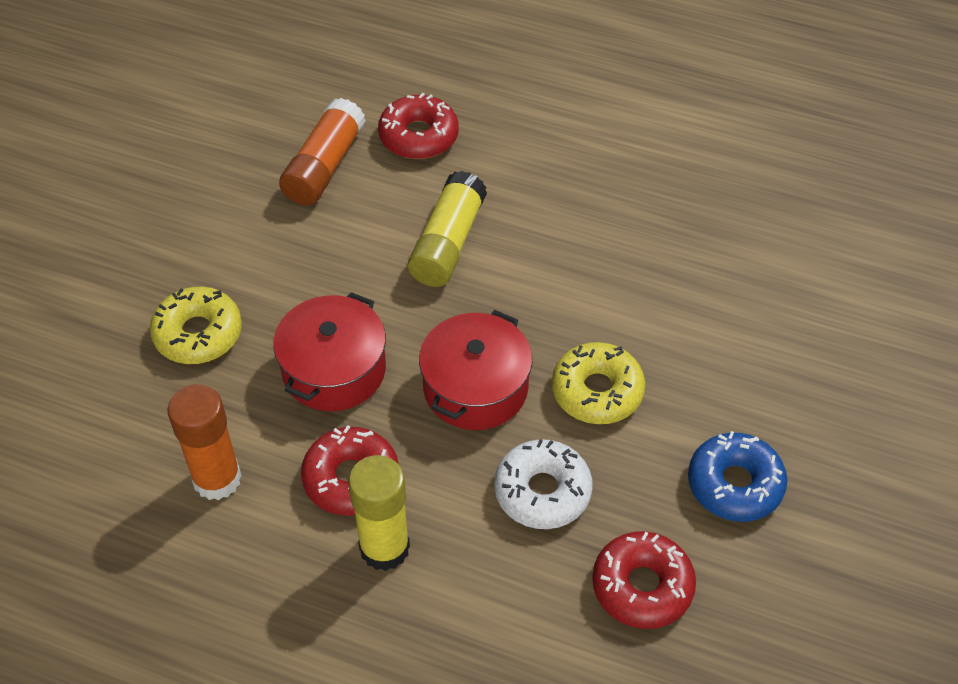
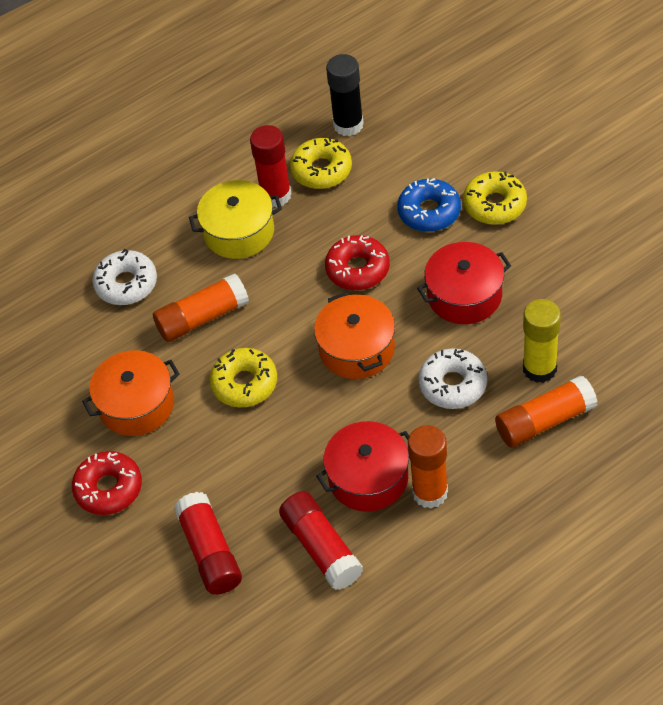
black glue stick: none = 0 -> [326,54,364,136] = 1
orange glue stick: [168,384,242,500] [279,98,366,206] = 2 -> [153,274,249,342] [408,425,448,508] [495,375,597,448] = 3
orange pot: none = 0 -> [82,350,180,436] [314,292,395,379] = 2
red donut: [301,425,398,515] [378,93,459,159] [592,531,696,629] = 3 -> [72,451,142,515] [325,235,390,290] = 2
red glue stick: none = 0 -> [174,492,242,595] [250,125,292,207] [279,491,363,590] = 3
white donut: [494,439,592,529] = 1 -> [92,249,157,305] [418,348,487,409] = 2
yellow donut: [150,287,242,364] [552,342,645,424] = 2 -> [210,348,277,407] [290,137,352,189] [463,171,527,225] = 3
yellow glue stick: [348,455,410,571] [408,171,487,287] = 2 -> [523,299,561,383] = 1
yellow pot: none = 0 -> [189,180,282,259] = 1

